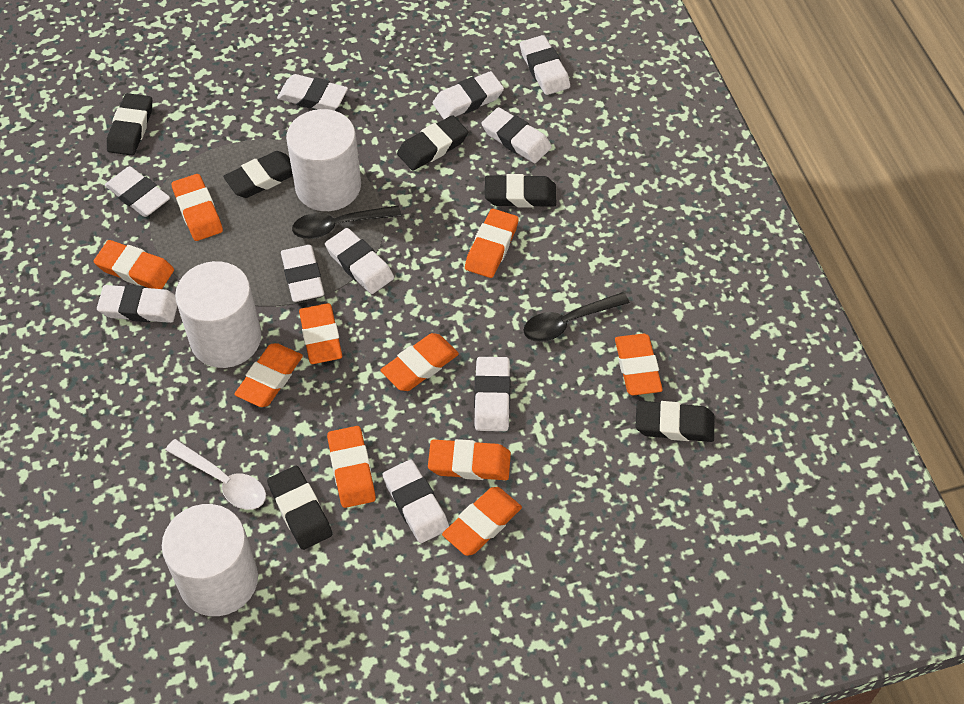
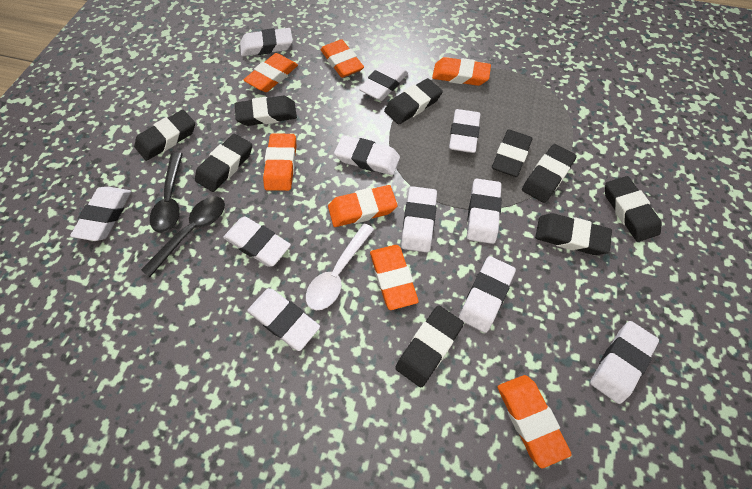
black eraser: [107,93,152,155] [223,151,293,198] [267,466,332,550] [397,115,468,171] [485,174,556,208] [635,401,714,442] = 6 -> [134,110,195,161] [195,134,252,192] [235,96,297,126] [384,78,443,125] [395,305,464,388] [492,130,532,177] [522,144,577,203] [535,213,612,255] [605,176,662,242] = 9
orange eraser: [94,240,174,289] [172,174,223,241] [234,343,303,407] [299,303,342,364] [327,426,376,508] [380,333,459,391] [428,439,511,480] [442,487,522,556] [465,209,519,278] [615,334,663,395] = 10 -> [243,53,298,92] [263,133,297,191] [321,39,364,78] [328,185,398,227] [370,245,419,310] [432,57,491,86] [497,375,572,468] = 7
white cylinder: [162,504,258,616] [175,261,261,368] [286,109,361,211] = 3 -> none = 0
white eraser: [97,285,177,323] [105,166,170,217] [277,74,348,110] [281,245,324,302] [325,228,394,294] [383,460,449,543] [433,71,504,119] [474,357,510,431] [481,107,552,163] [520,35,570,95] = 10 -> [70,187,131,241] [223,216,291,267] [240,28,293,56] [247,288,320,351] [334,135,400,175] [359,61,408,101] [401,186,437,252] [449,109,481,153] [459,256,516,333] [467,179,502,244] [590,321,659,404] = 11

